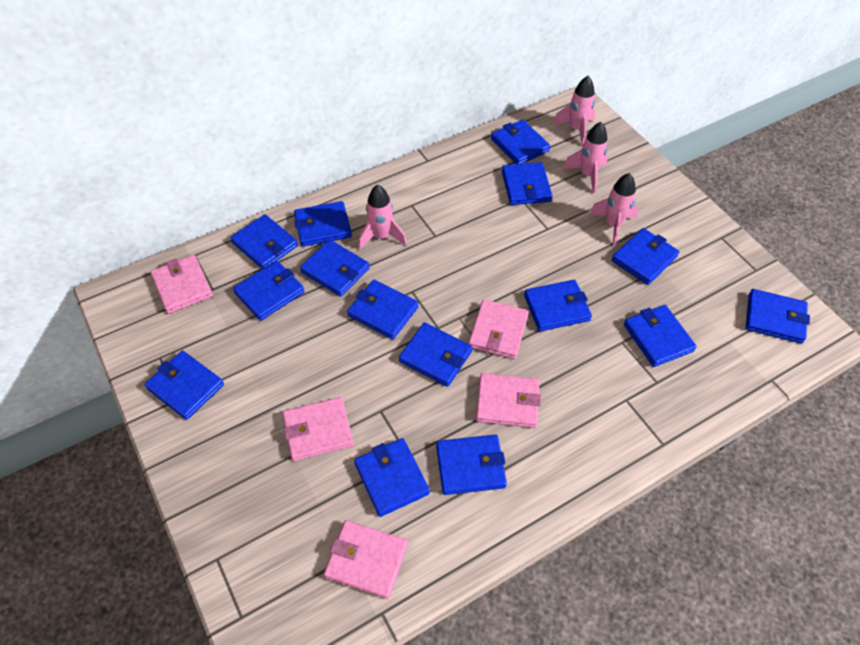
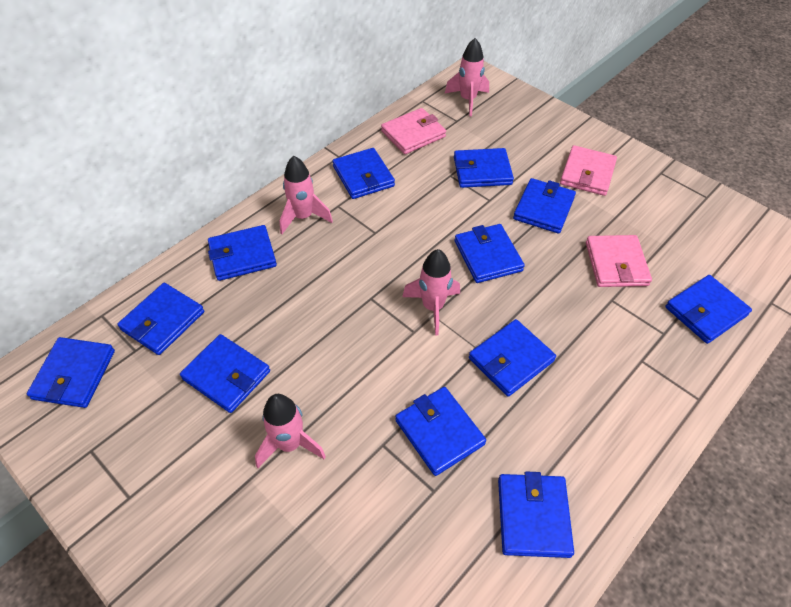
blue wallet: [145,350,224,420] [230,214,298,269] [233,261,305,321] [294,201,352,247] [300,240,370,297] [347,280,419,339] [354,438,430,517] [399,322,472,387] [436,435,507,495] [491,120,550,164] [502,162,553,205] [524,280,592,332] [612,228,679,285] [624,305,697,367] [746,289,810,344] = 15 -> [27,337,115,408] [117,283,204,355] [180,334,270,413] [208,225,277,281] [333,148,395,199] [395,387,486,476] [454,148,514,188] [455,224,525,283] [469,319,556,397] [498,472,574,558] [513,178,576,234] [665,275,752,344] = 12
pink wallet: [150,255,213,314] [283,397,354,461] [324,520,408,599] [469,299,529,359] [476,373,541,428] = 5 -> [381,108,446,154] [560,145,617,196] [586,235,652,287] = 3

